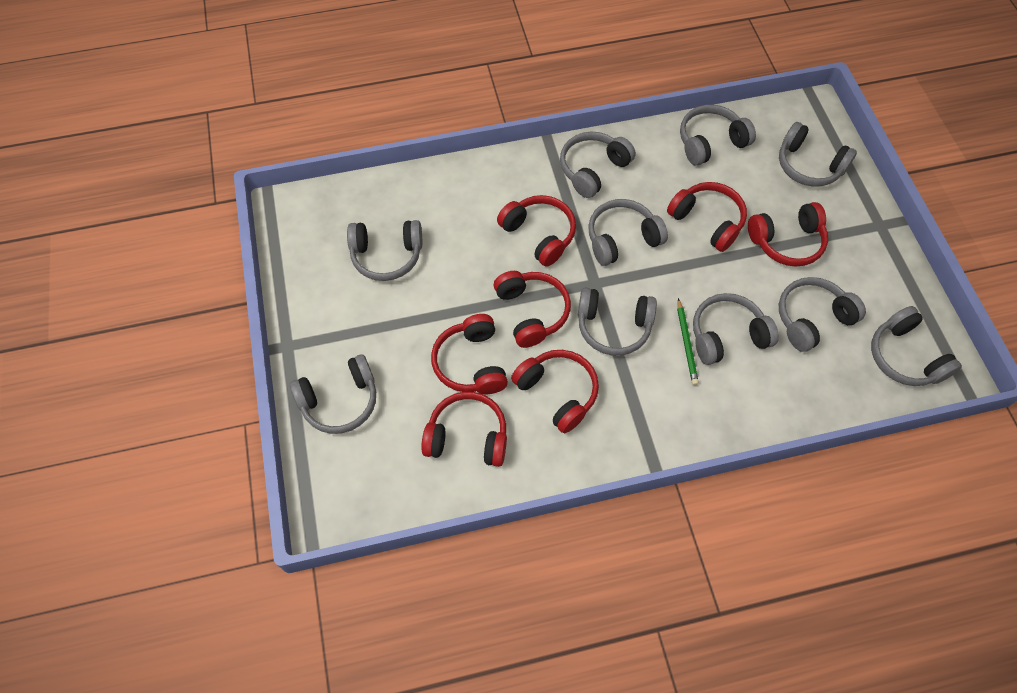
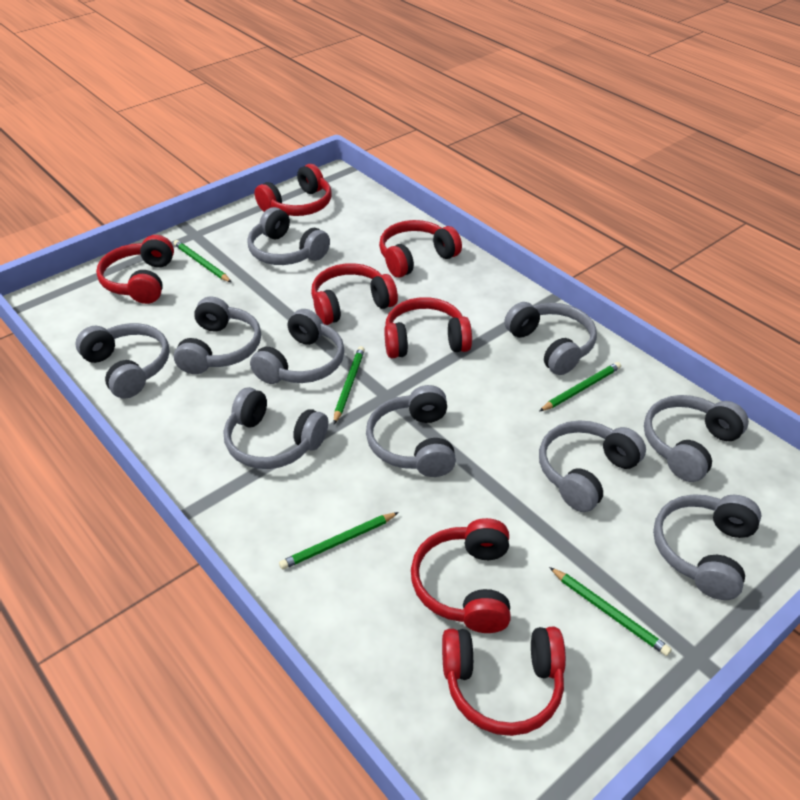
green pencil: [677,298,699,385] = 1 -> [174,240,231,282] [279,512,399,570] [334,346,365,424] [539,362,621,411] [549,567,671,656] = 5

